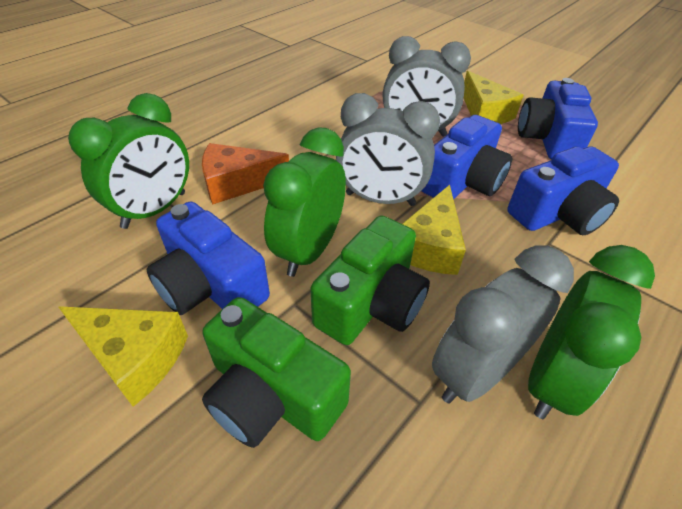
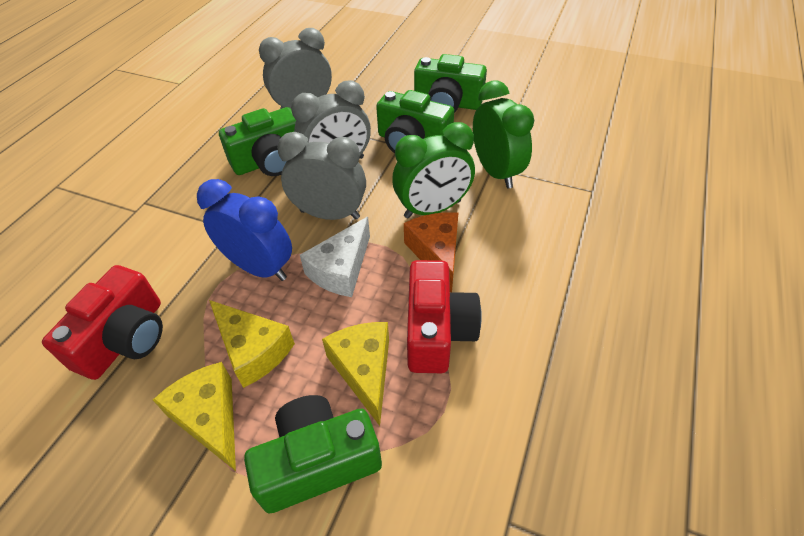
blue camera: [147,201,270,315] [421,115,512,200] [507,146,619,235] [518,78,598,159] = 4 -> none = 0
blue clock: none = 0 -> [197,179,292,281] = 1
green camera: [202,297,351,448] [310,215,430,345] = 2 -> [219,107,296,176] [244,395,382,513] [376,90,454,153] [414,54,487,113] = 4
green clock: [68,93,189,229] [263,127,346,277] [528,245,655,419] = 3 -> [392,122,475,219] [473,80,534,189] = 2
red camera: none = 0 -> [42,265,163,380] [407,260,482,373] = 2
white cheese: none = 0 -> [300,217,370,297] = 1

